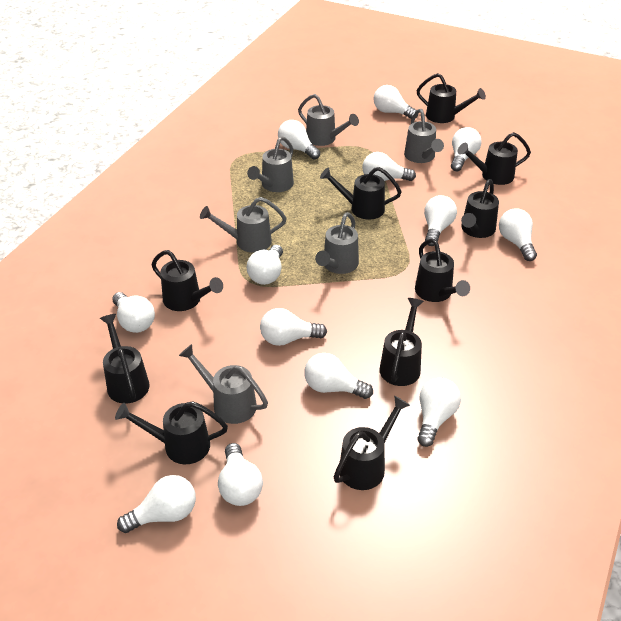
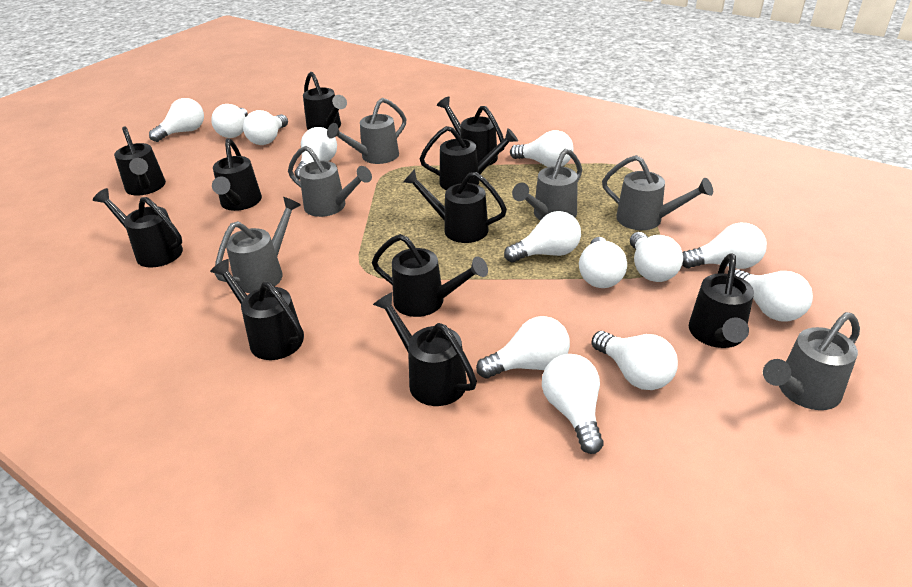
black watering can: [100,314,150,404] [115,401,228,464] [151,250,223,311] [320,167,402,219] [334,396,410,490] [379,298,424,386] [415,238,470,302] [417,73,486,123] [458,132,531,185] [461,179,499,238] = 10 -> [93,188,183,268] [114,126,166,195] [210,259,304,360] [212,138,262,211] [303,72,347,130] [372,234,488,317] [373,292,477,406] [403,169,507,243] [420,126,518,190] [437,97,505,166] [689,253,754,348] = 11

